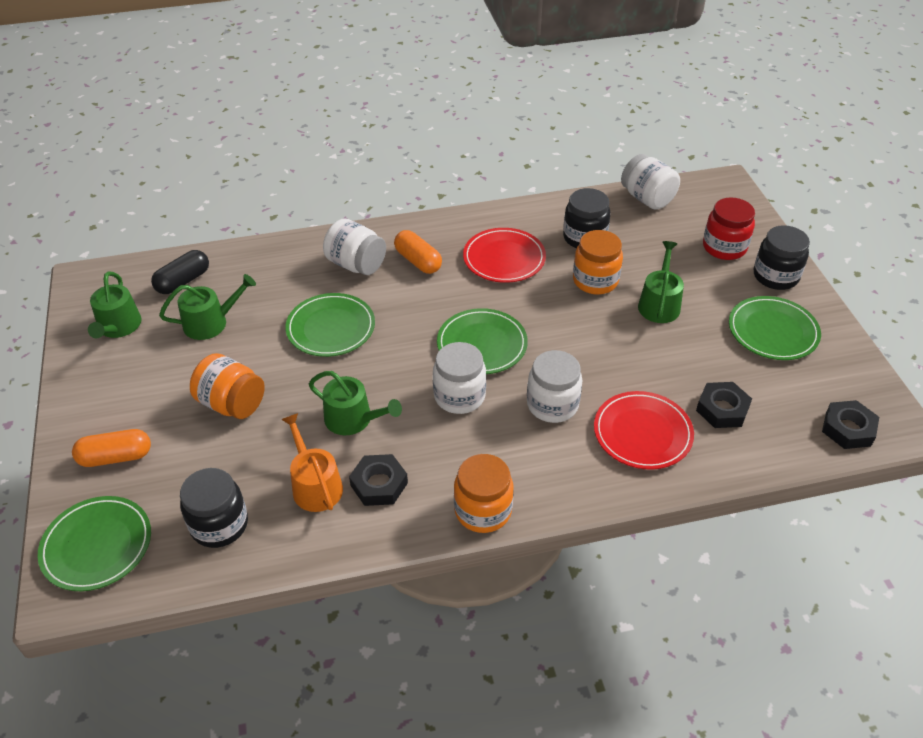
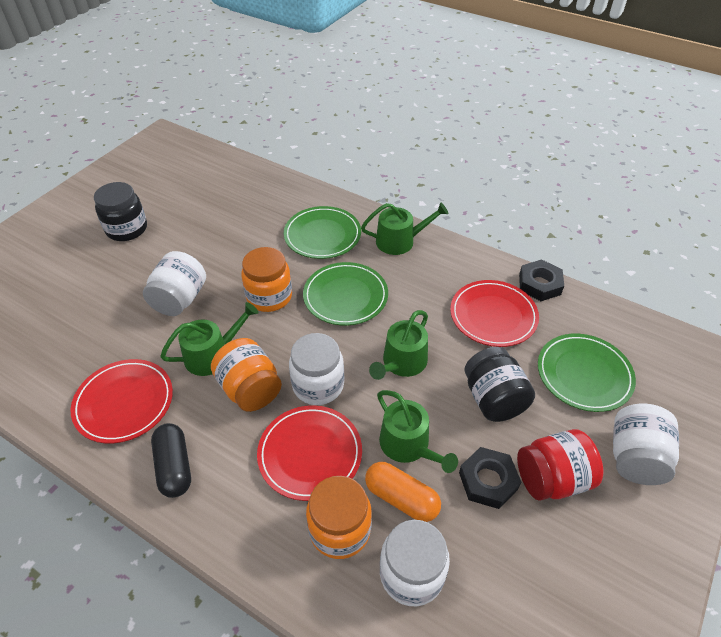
black jar: [180,468,248,548] [563,188,611,248] [754,225,810,290] = 3 -> [94,182,147,241] [464,347,535,422] = 2
black nut: [349,454,408,506] [696,382,752,428] [822,400,879,449] = 3 -> [459,447,521,509] [519,259,564,301] = 2
green plate: [38,496,151,591] [285,293,375,357] [437,308,528,374] [729,296,821,360] = 4 -> [284,206,361,259] [303,262,388,326] [538,334,636,412] = 3
orange capsule: [72,429,151,467] [394,230,442,274] = 2 -> [365,462,441,522] = 1
orange watering can: [281,413,343,512] = 1 -> none = 0
red plate: [463,228,546,283] [594,391,694,470] = 2 -> [71,359,173,443] [257,405,362,501] [450,280,539,347] = 3

